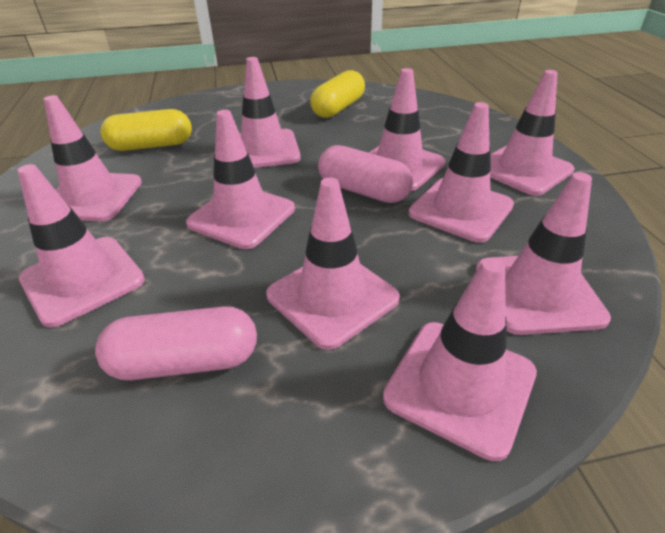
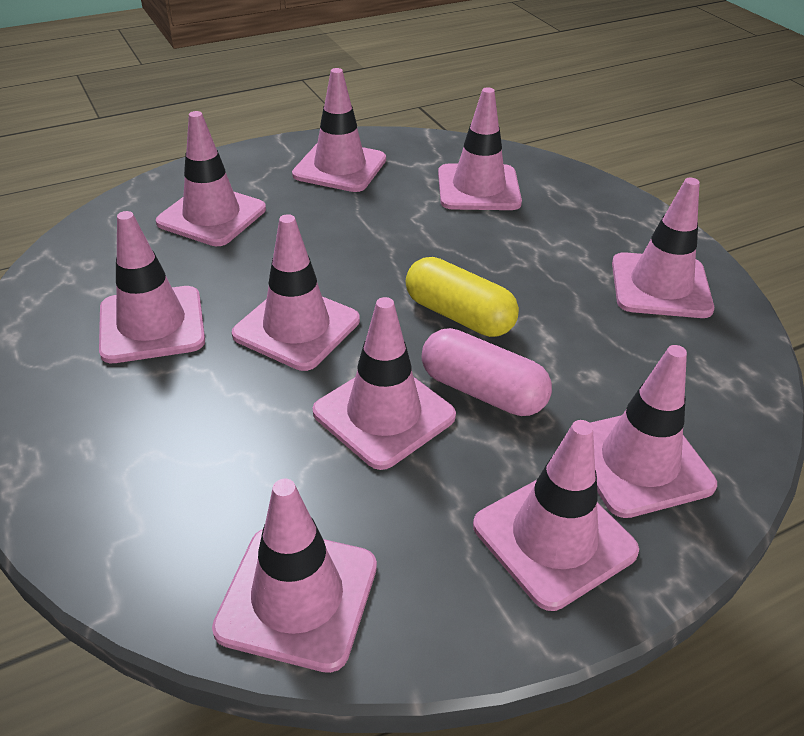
pink capsule: [95,306,257,380] [318,145,413,203] = 2 -> [421,328,552,416] = 1
yellow capsule: [100,109,192,151] [310,70,365,118] = 2 -> [406,257,519,337] = 1

